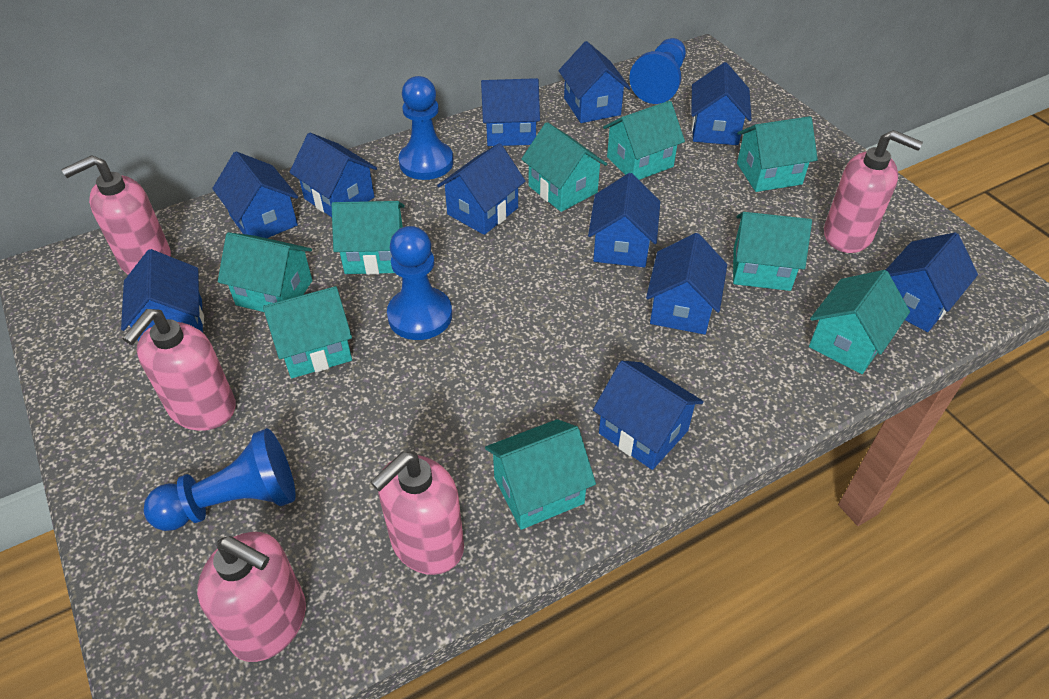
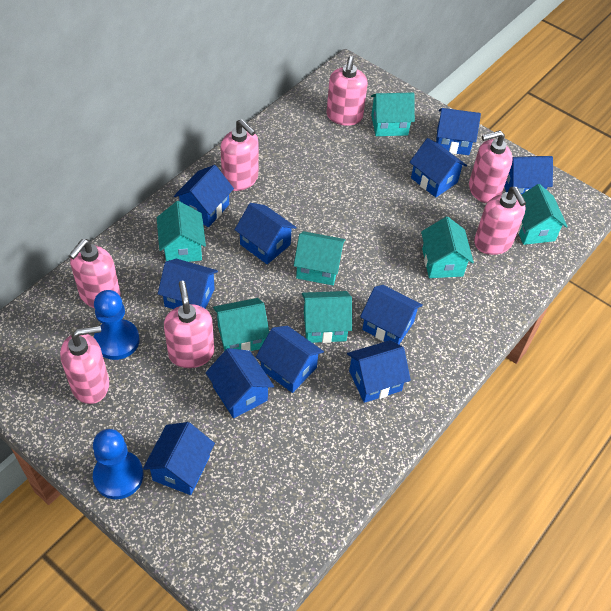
blue pawn: [144,428,296,531] [387,226,452,340] [399,76,453,180] [629,38,686,104] = 4 -> [93,429,144,499] [94,290,140,360] = 2
pink soap dispenser: [62,155,171,275] [123,309,236,431] [197,532,306,662] [371,452,464,575] [824,130,923,253] = 5 -> [60,326,109,404] [69,239,121,308] [164,281,214,368] [220,119,258,191] [327,56,367,126] [469,130,513,203] [474,187,526,255] = 7
turquoise house: [218,232,312,312] [263,286,352,378] [332,201,405,275] [485,419,596,530] [521,122,607,212] [603,101,685,180] [733,212,812,291] [737,116,818,192] [809,270,910,374] = 9 -> [157,201,206,262] [213,298,269,351] [294,231,345,285] [302,291,352,343] [371,92,415,136] [421,217,474,278] [517,184,568,245] = 7

